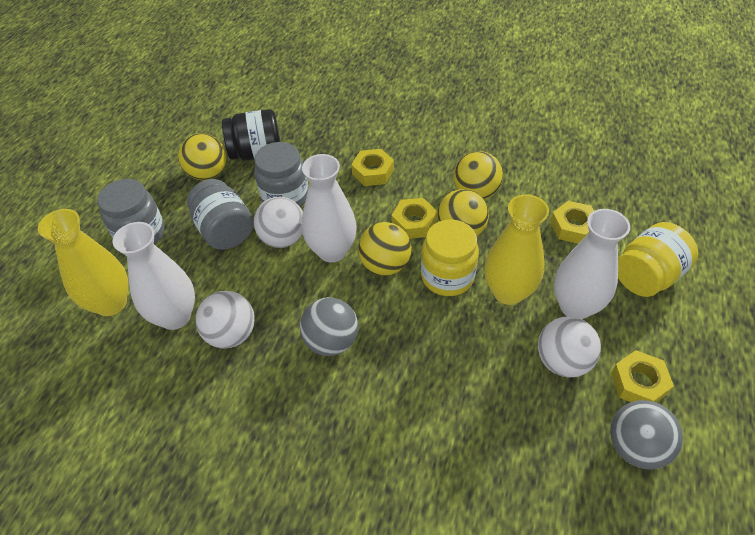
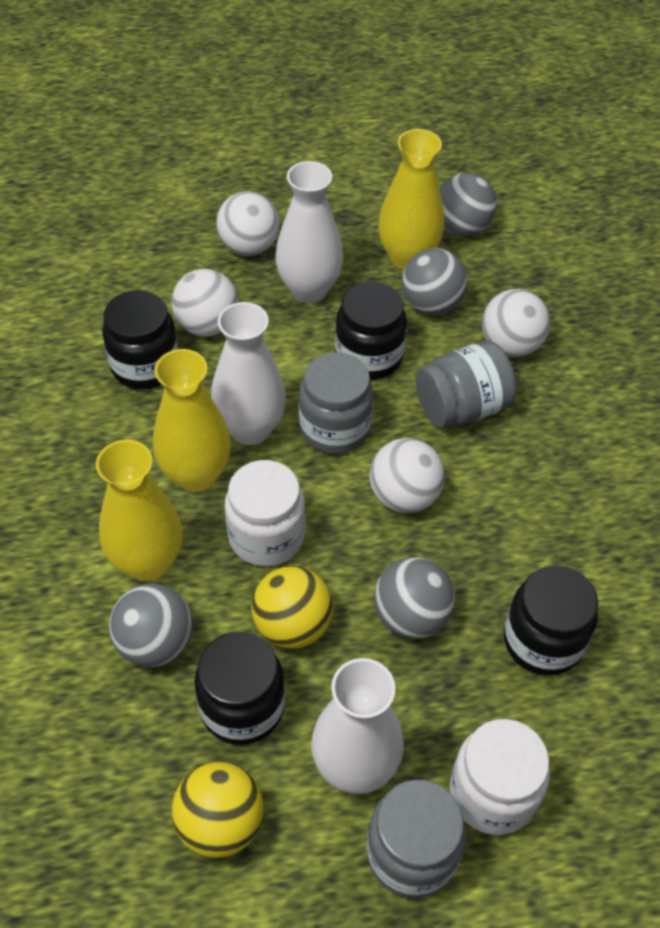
black jar: [222,109,280,160] = 1 -> [102,290,178,389] [194,632,285,745] [335,282,407,380] [504,565,598,676] = 4
grey ball: [300,297,358,356] [610,400,683,469] = 2 -> [109,583,193,667] [374,557,455,639] [402,248,467,315] [439,173,497,236] = 4
white ball: [195,291,255,348] [254,197,303,248] [538,316,601,378] = 3 -> [171,269,239,336] [216,191,280,256] [370,438,445,513] [482,289,550,357] = 4
white jar: none = 0 -> [225,460,305,566] [450,719,550,835] = 2
yellow ball: [178,133,227,180] [358,222,411,276] [437,189,489,237] [454,151,503,199] = 4 -> [172,762,264,858] [251,566,333,649] = 2
yellow jar: [421,219,479,296] [618,222,698,297] = 2 -> none = 0
yellow nut: [351,149,394,186] [392,198,437,239] [550,201,594,244] [611,350,674,403] = 4 -> none = 0
yellow vase: [38,209,129,316] [485,194,549,305] = 2 -> [96,440,182,581] [153,349,231,492] [378,129,444,270] = 3

